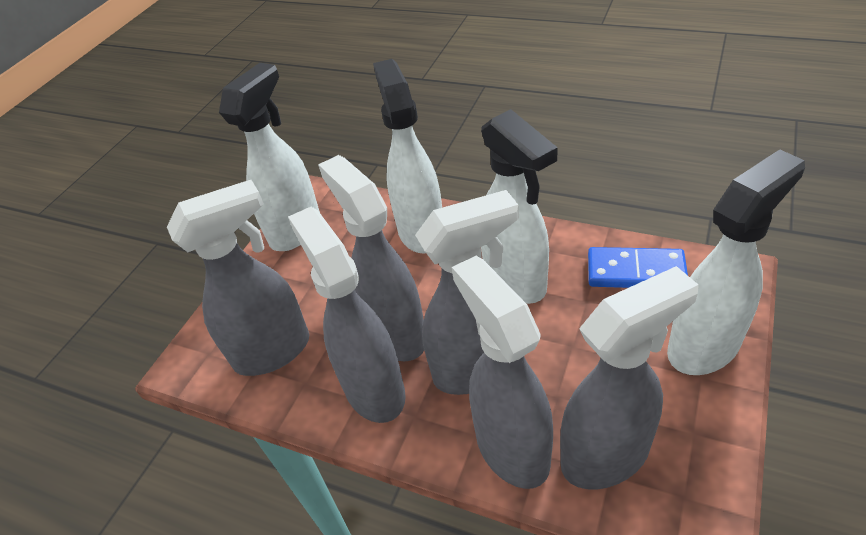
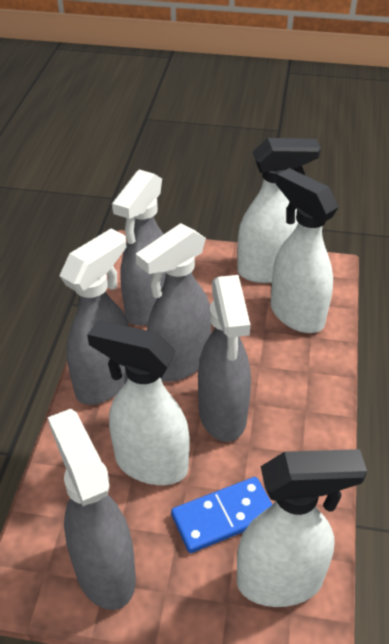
grey spray bottle: [167,180,309,376] [288,207,406,423] [318,155,424,361] [415,190,519,395] [452,256,553,489] [560,266,699,490] = 6 -> [48,409,136,610] [59,228,129,405] [112,170,166,326] [136,223,211,382] [198,275,251,442] = 5

